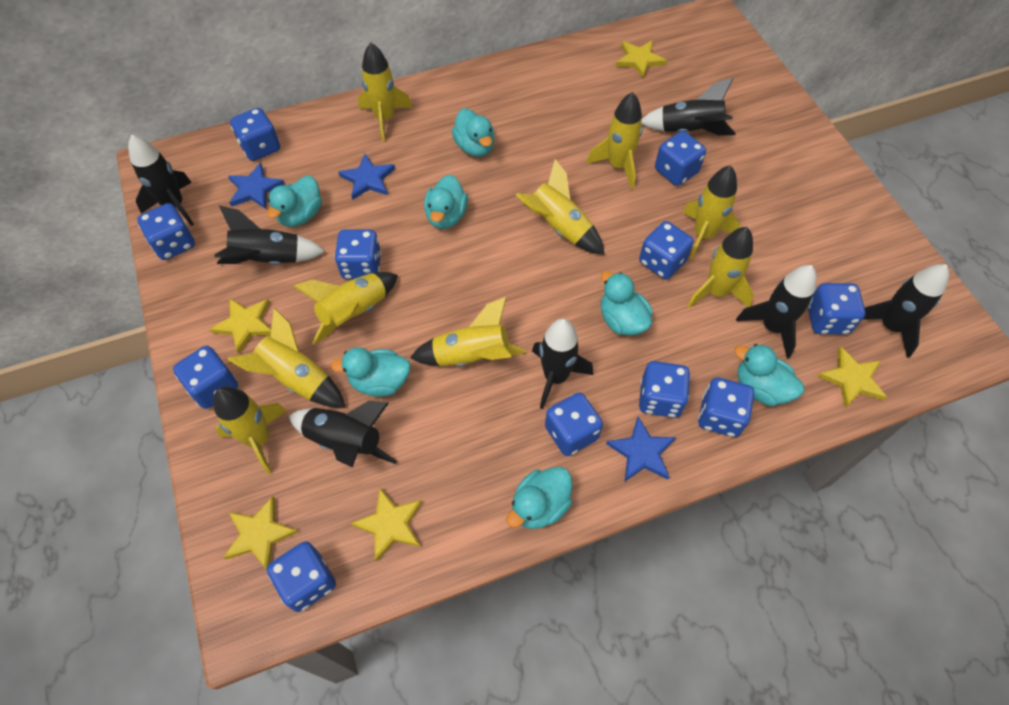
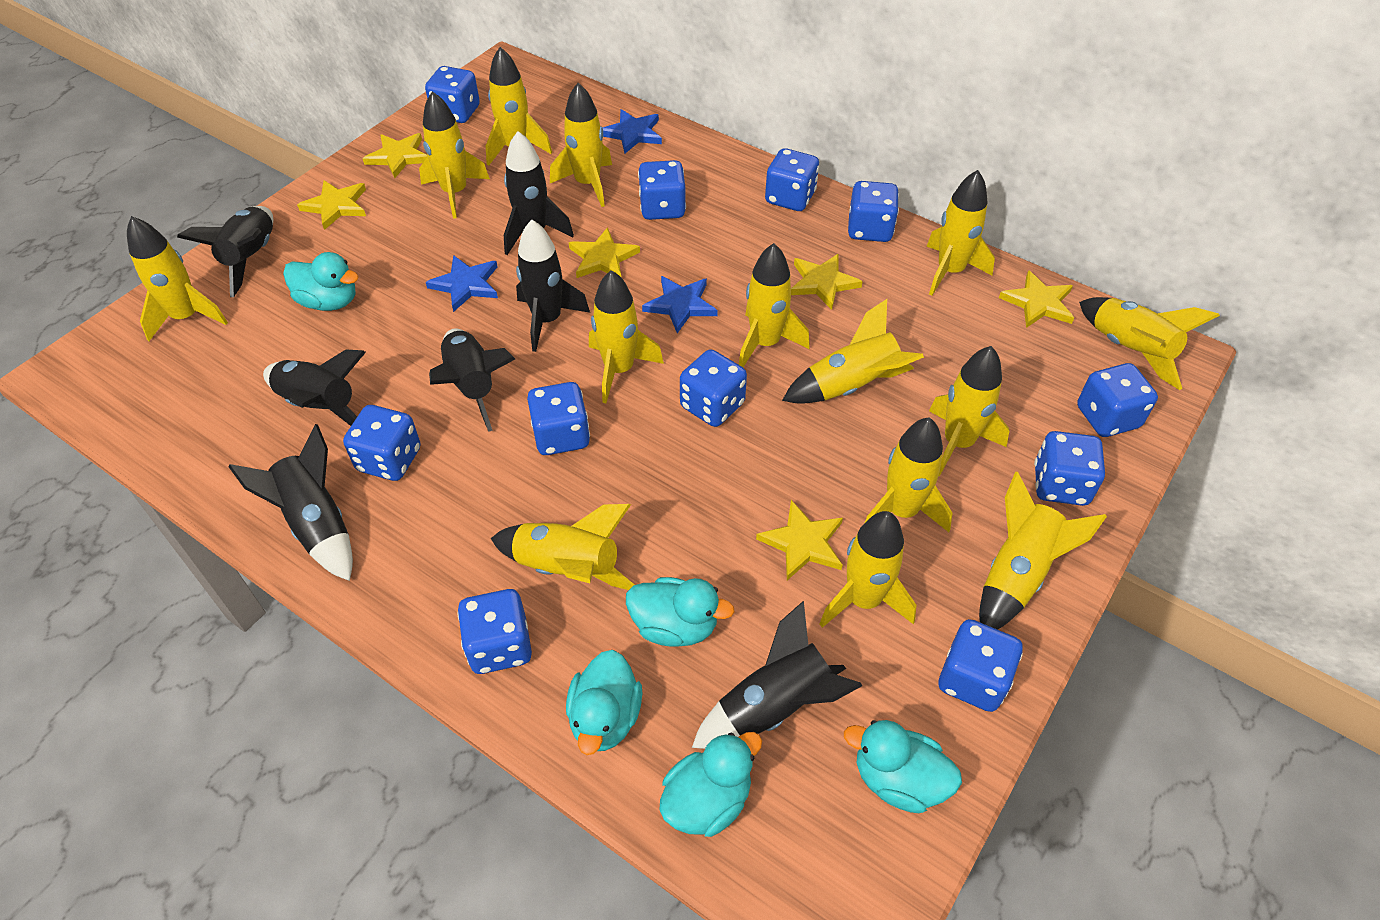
turquoise duck: [267,176,322,227] [331,347,411,397] [424,175,468,229] [452,108,495,157] [507,467,572,529] [601,271,653,336] [734,344,804,406] = 7 -> [283,252,359,311] [566,650,642,755] [626,577,735,646] [660,732,762,837] [844,720,962,813] = 5
yellow rocket: [213,386,287,474] [227,308,345,407] [293,272,398,345] [358,43,412,141] [410,297,526,366] [516,159,605,255] [586,92,643,189] [682,165,740,259] [687,227,754,308] = 9 -> [127,216,228,341] [419,91,490,218] [486,47,552,166] [491,504,634,590] [550,83,612,207] [589,270,664,403] [739,243,810,367] [782,299,924,404] [820,511,917,628] [865,417,952,532] [926,170,995,296] [929,346,1009,476] [979,472,1107,630] [1079,297,1220,390] = 14
yellow star: [210,298,271,354] [223,496,298,570] [351,488,422,562] [615,41,667,78] [817,346,887,408] = 5 -> [297,180,366,230] [362,133,428,178] [569,227,640,278] [756,500,843,580] [791,254,863,310] [999,270,1074,328] = 6

